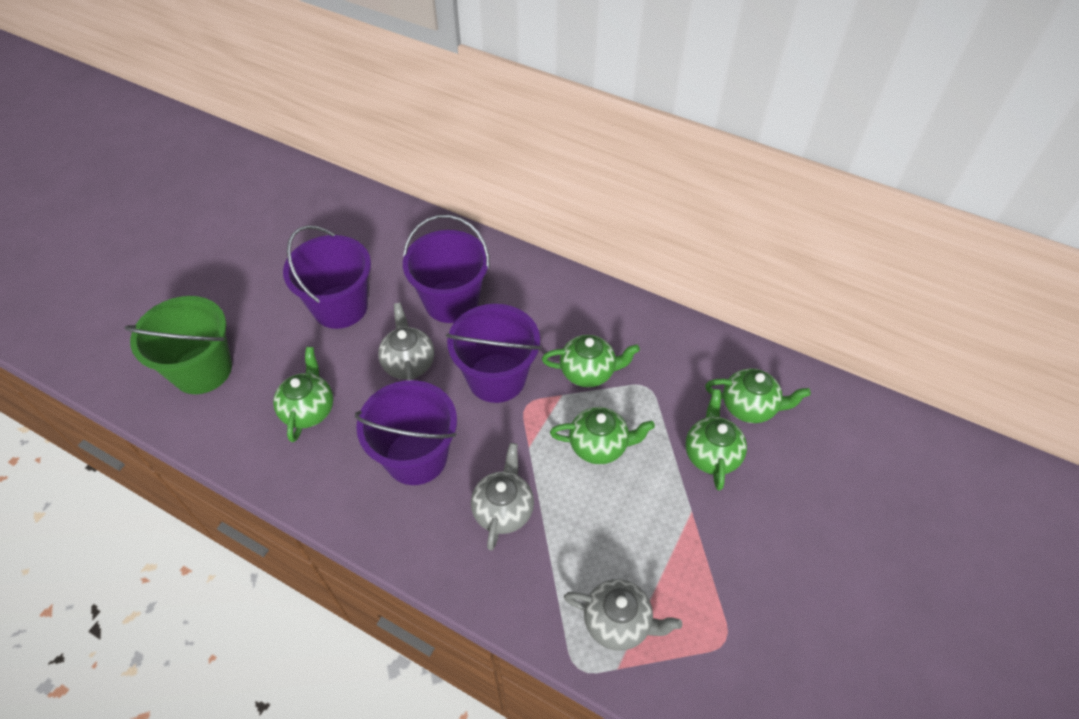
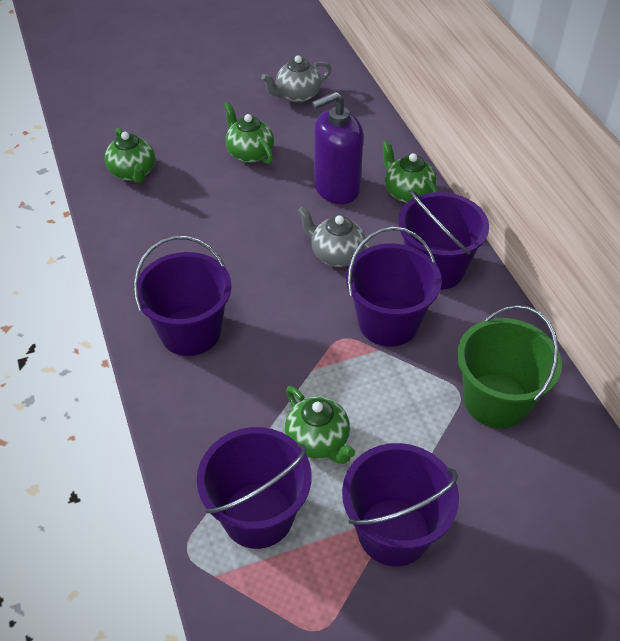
green teapot: [273,347,333,442] [542,335,640,387] [550,407,655,464] [685,389,747,491] [705,368,811,423] = 5 -> [104,128,155,183] [224,102,274,164] [285,386,355,464] [382,140,438,203] = 4
grey teapot: [378,303,434,380] [471,443,534,551] [564,579,682,651] = 3 -> [261,55,331,103] [297,206,372,267] = 2
purple bucket: [283,225,371,329] [355,380,457,485] [403,215,490,323] [446,304,541,403] = 4 -> [134,236,232,356] [197,427,311,549] [342,443,459,566] [346,227,442,347] [398,190,489,290] = 5
purple soap dispenser: none = 0 -> [312,92,363,204] = 1

